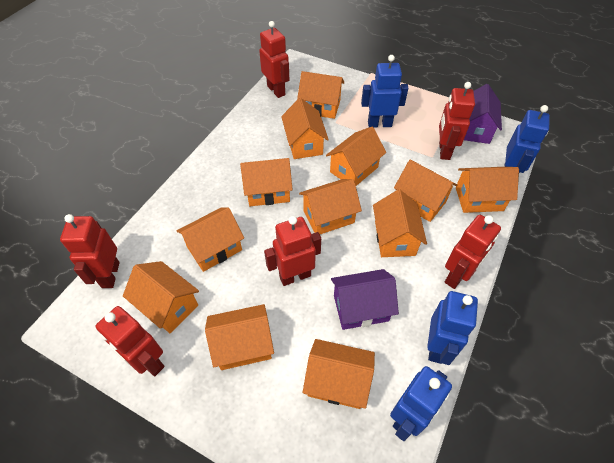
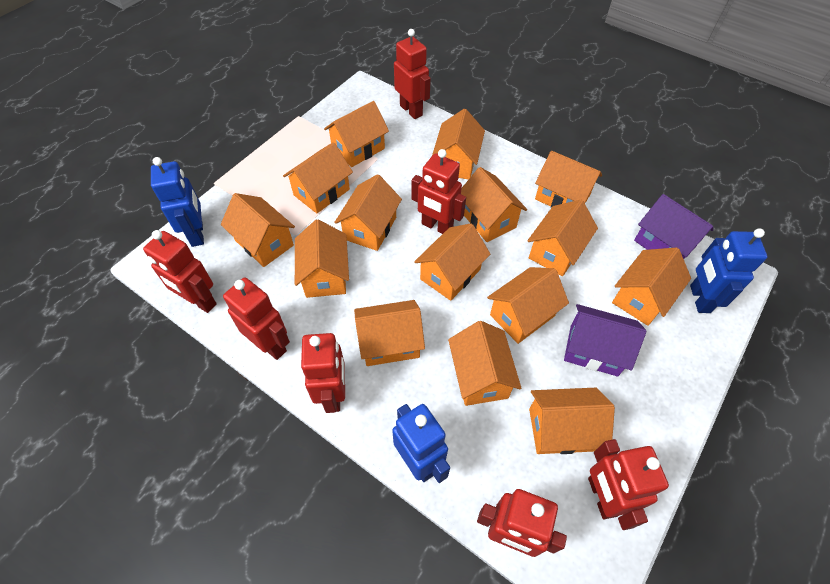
blue robot: [361,55,408,128] [390,366,452,441] [427,291,478,365] [504,105,550,173] = 4 -> [151,157,204,247] [392,404,450,483] [690,228,767,313] = 3
orange house: [123,261,199,334] [177,207,244,272] [205,304,274,370] [240,158,293,206] [281,98,329,159] [297,71,344,119] [299,179,362,234] [303,339,375,409] [326,127,386,186] [373,190,427,257] [394,160,457,222] [456,167,519,213] = 12 -> [221,193,295,267] [283,142,353,213] [295,220,349,298] [324,101,389,167] [334,174,402,251] [354,300,425,366] [414,223,490,301] [432,109,485,180] [448,321,521,406] [461,167,527,242] [487,267,569,344] [527,200,598,276] [529,388,615,454] [535,151,602,208] [612,247,691,326] = 15
red robot: [60,214,120,288] [95,306,165,376] [259,21,290,98] [264,216,321,286] [439,82,475,160] [445,215,501,289] = 6 -> [143,230,217,313] [223,278,290,360] [301,333,345,413] [394,29,431,119] [411,149,466,234] [477,489,567,557] [588,439,669,530] = 7

